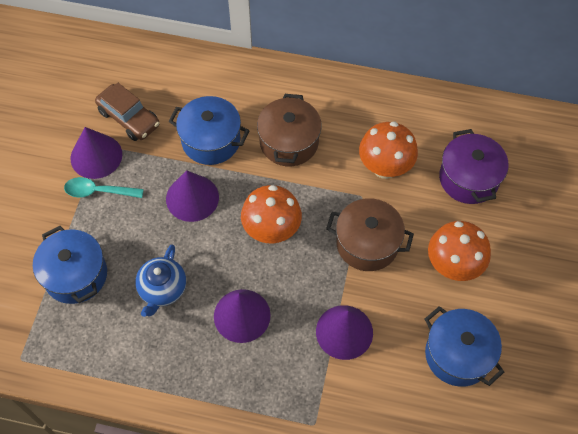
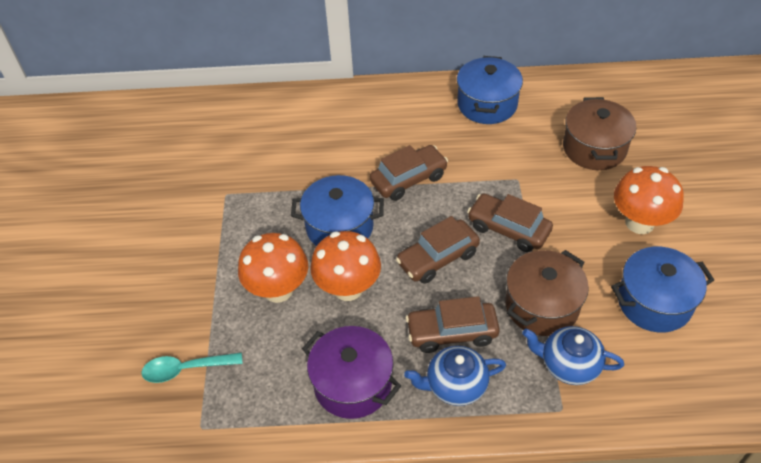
blue teapot: [135,245,186,317] = 1 -> [404,346,506,406] [522,326,624,385] = 2
brown car: [95,83,160,141] = 1 -> [370,145,448,201] [396,216,480,284] [406,296,500,353] [467,194,553,252] = 4
purple cone: [70,127,122,179] [166,170,219,222] [214,289,271,343] [316,305,373,360] = 4 -> none = 0

